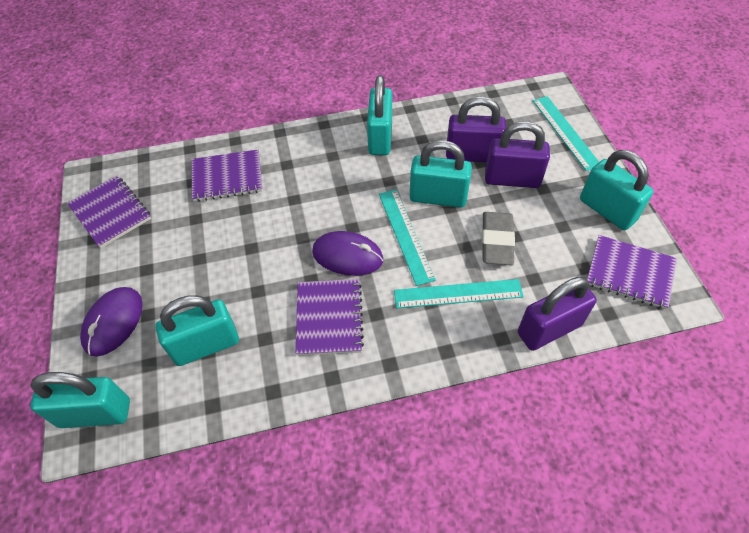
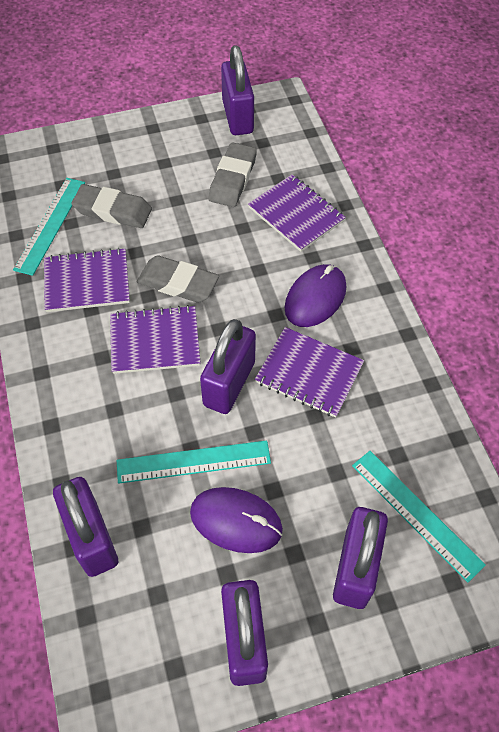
grey eraser: [482,212,515,265] = 1 -> [71,184,152,228] [137,255,219,303] [208,142,257,207] = 3
purple padlock: [446,96,506,162] [485,121,550,188] [518,277,597,351] = 3 -> [53,477,118,577] [200,319,256,414] [221,45,254,135] [221,580,268,686] [333,507,388,609] = 5
turquoise padlock: [30,372,130,428] [155,295,239,366] [367,75,392,155] [410,140,472,208] [580,150,653,230] = 5 -> none = 0

